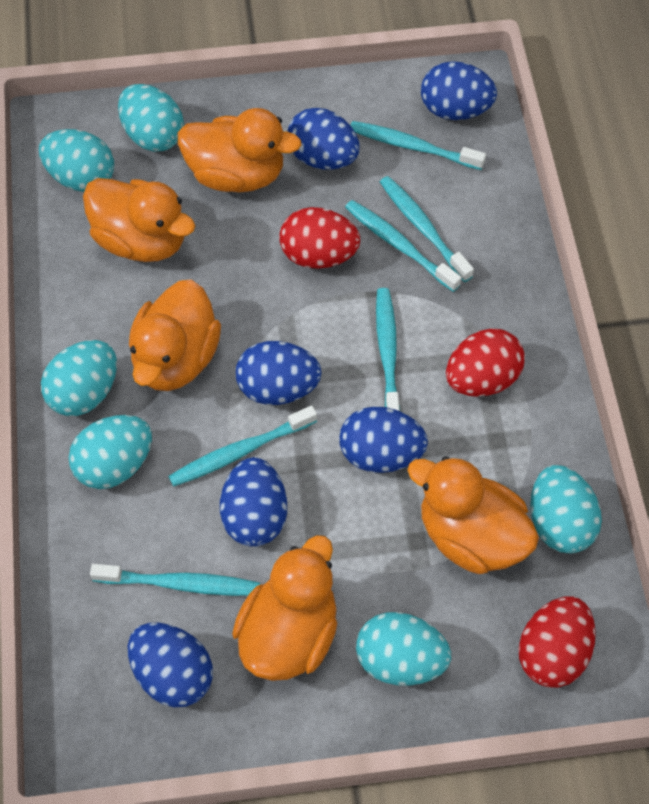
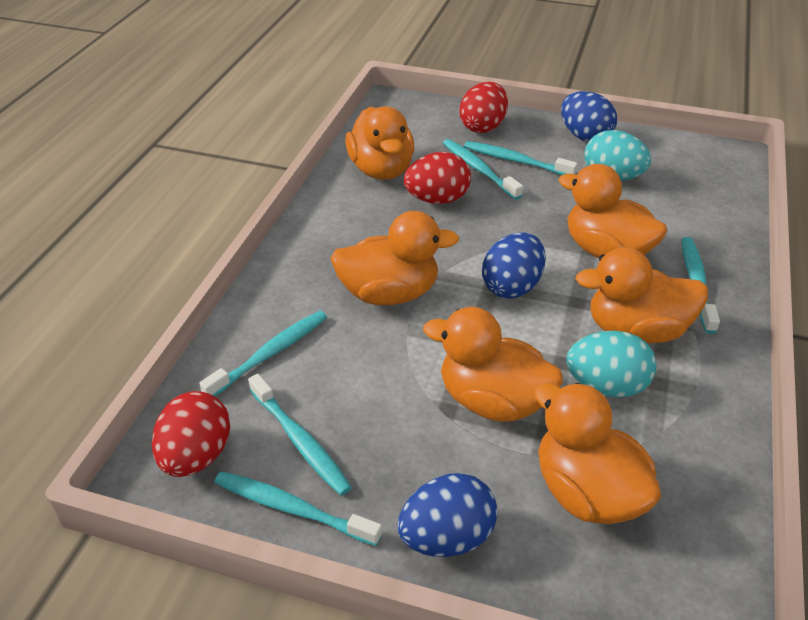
blue egg: [128,623,213,707] [220,457,287,547] [236,341,322,405] [287,108,360,170] [340,406,428,473] [421,61,497,120] = 6 -> [398,473,498,557] [482,232,546,299] [561,91,617,142] = 3
orange duck: [83,178,195,262] [129,280,221,391] [178,108,302,192] [232,535,337,681] [407,456,539,574] = 5 -> [330,211,459,305] [345,106,414,180] [423,307,563,422] [535,383,661,524] [558,164,667,258] [575,247,708,344] = 6
turquoise egg: [39,129,114,192] [41,340,117,416] [68,415,152,489] [118,84,184,152] [356,612,451,686] [530,465,602,553] = 6 -> [566,331,657,398] [584,130,651,181] = 2

